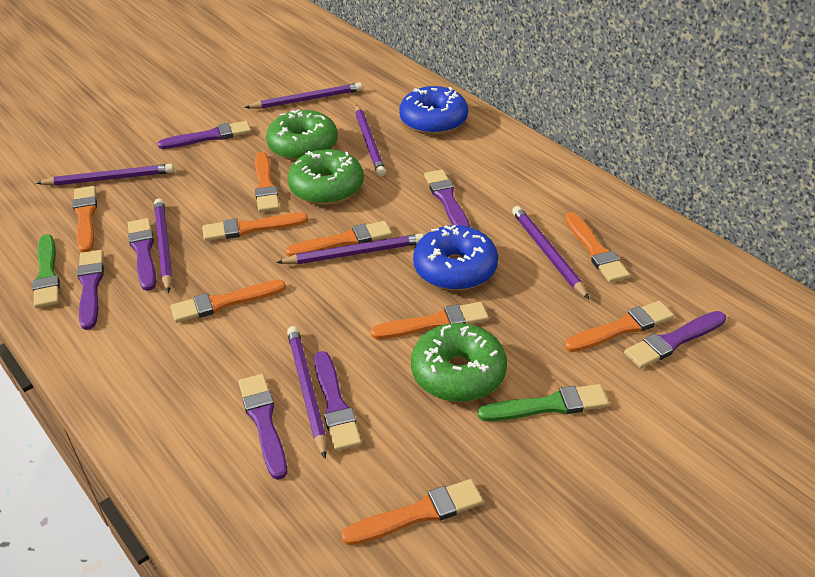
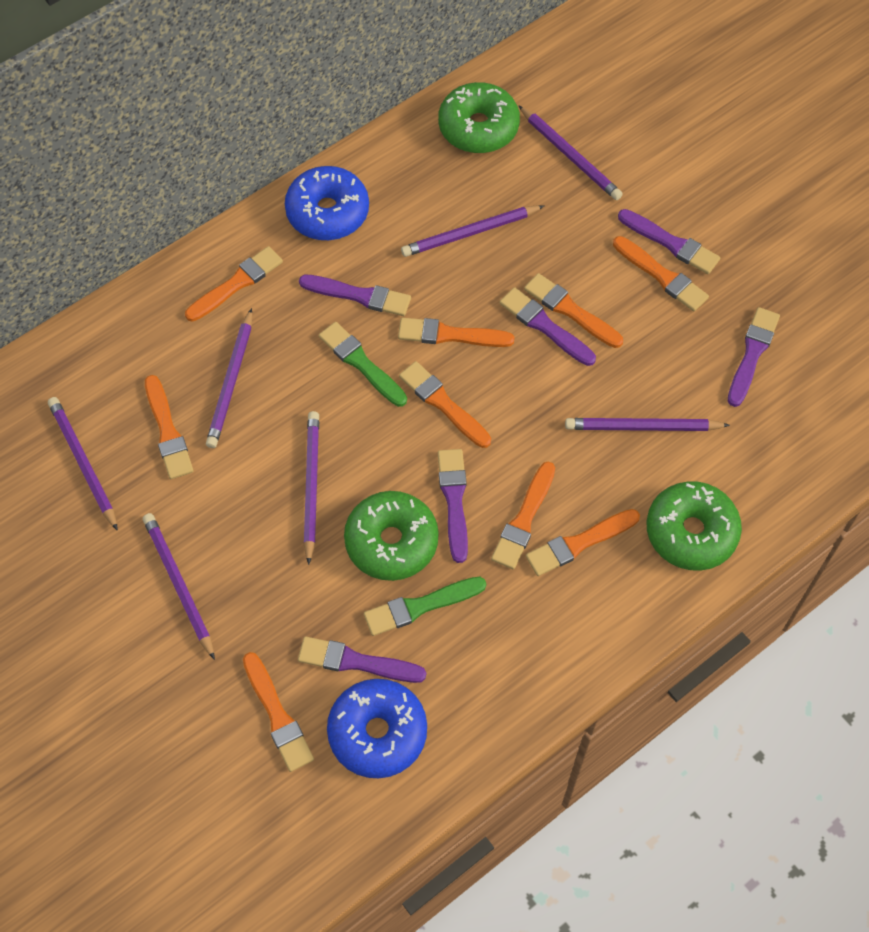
purple brush: [77,250,104,330] [128,218,156,291] [158,121,251,149] [239,374,287,480] [314,351,362,451] [424,170,470,227] [624,311,726,368] = 7 -> [298,636,426,683] [299,275,411,316] [438,449,468,563] [499,287,596,366] [618,209,720,274] [728,307,780,407] = 6

